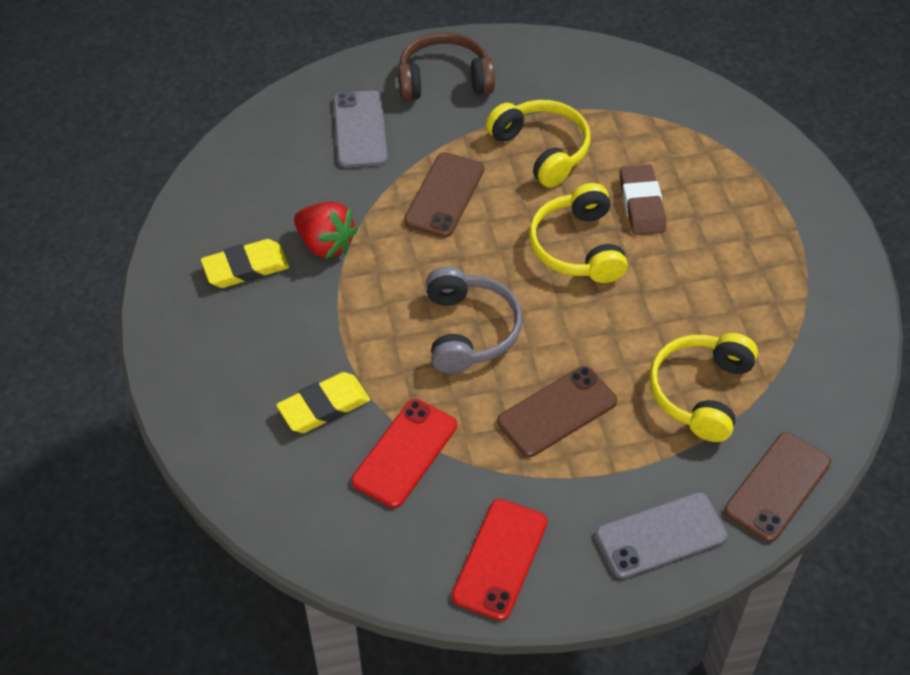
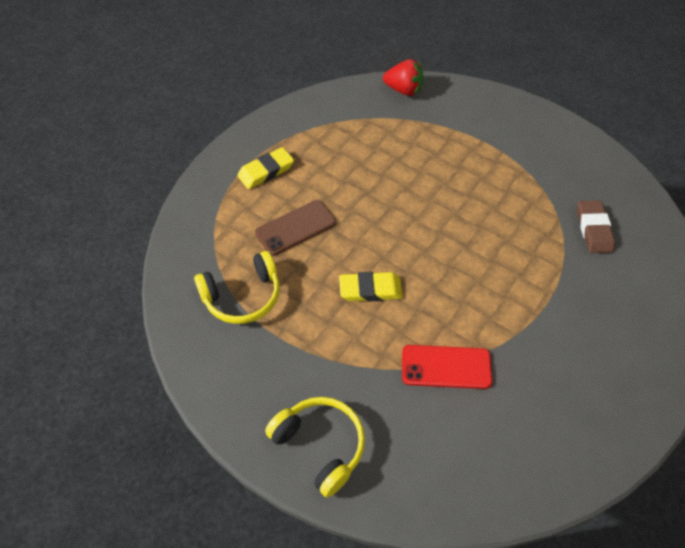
brown headphones: [398,32,495,101] = 1 -> none = 0
brown phone: [404,152,484,238] [497,366,617,457] [724,432,831,542] = 3 -> [255,200,336,256] = 1
grey headphones: [426,267,523,374] = 1 -> none = 0
grey phone: [334,90,388,168] [595,492,728,579] = 2 -> none = 0
red phone: [351,399,457,508] [452,499,548,621] = 2 -> [402,345,492,389] = 1
yellow headphones: [486,100,591,188] [529,183,628,283] [649,333,758,442] = 3 -> [194,251,280,324] [265,397,365,497] = 2

